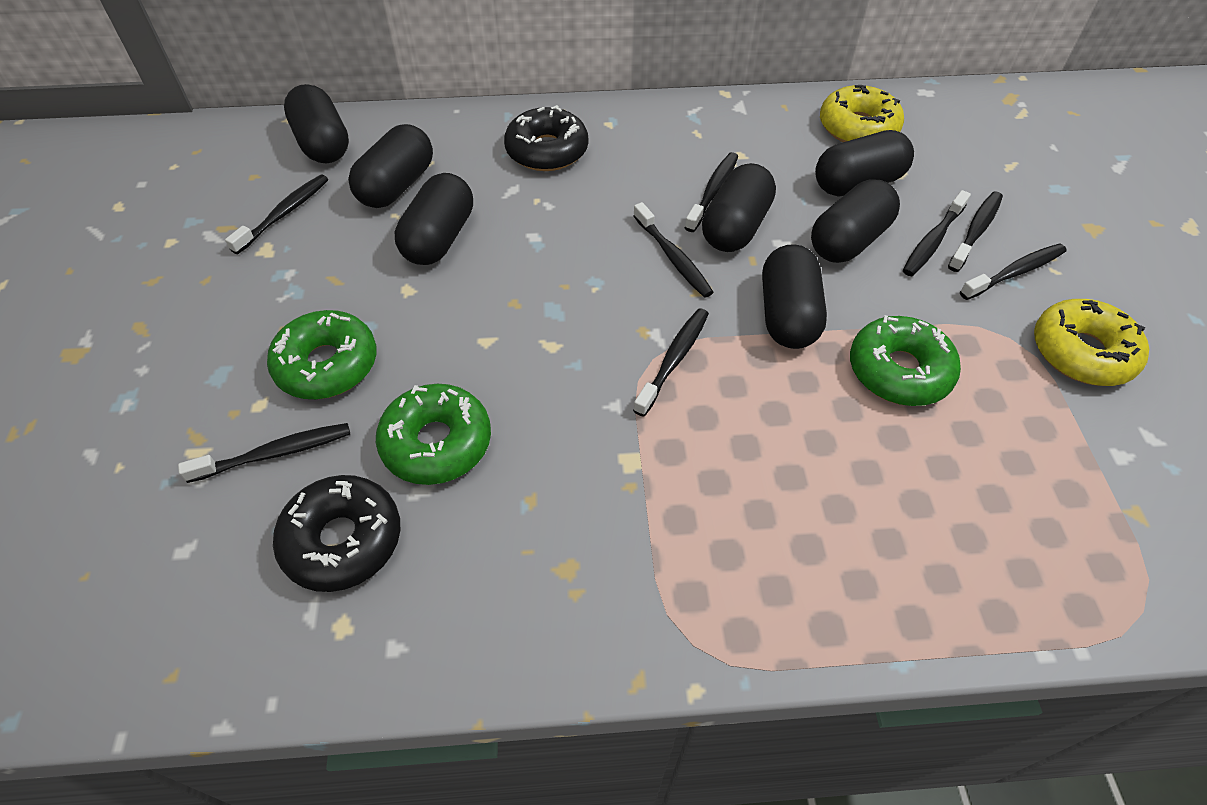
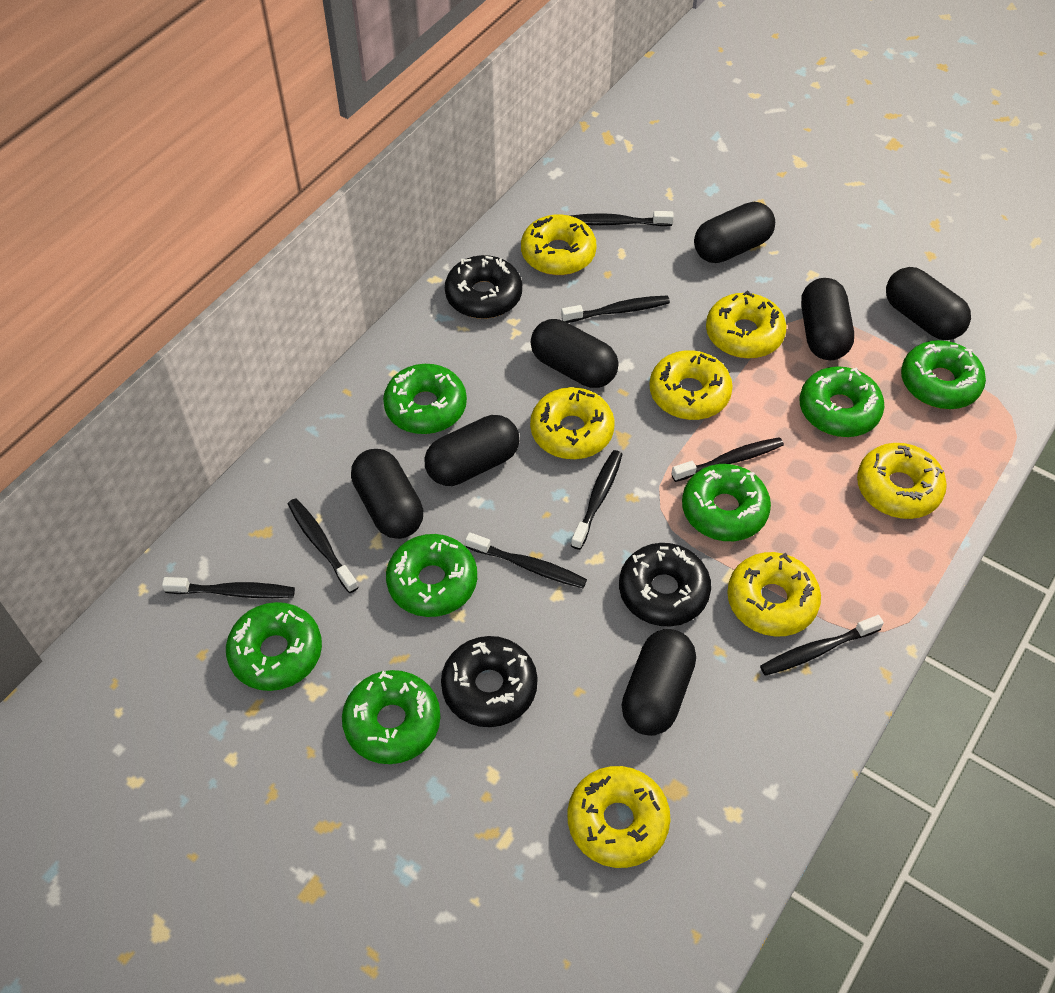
black donut: [273,475,400,592] [504,105,588,171] = 2 -> [441,636,538,727] [445,255,522,319] [619,543,711,627] = 3
green donut: [267,310,377,399] [376,384,491,485] [850,315,961,406] = 3 -> [226,602,322,691] [342,670,441,764] [383,364,467,434] [386,534,477,617] [682,464,771,541] [800,366,884,437] [901,340,986,409] = 7
yellow donut: [820,85,904,142] [1034,299,1149,386] = 2 -> [521,214,597,275] [530,387,615,459] [567,766,671,868] [649,350,733,420] [706,290,786,359] [727,552,821,637] [857,443,947,519] = 7

